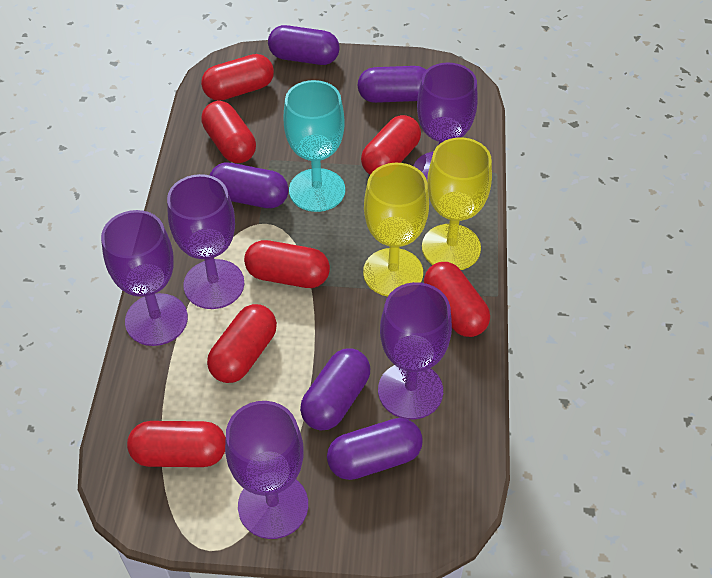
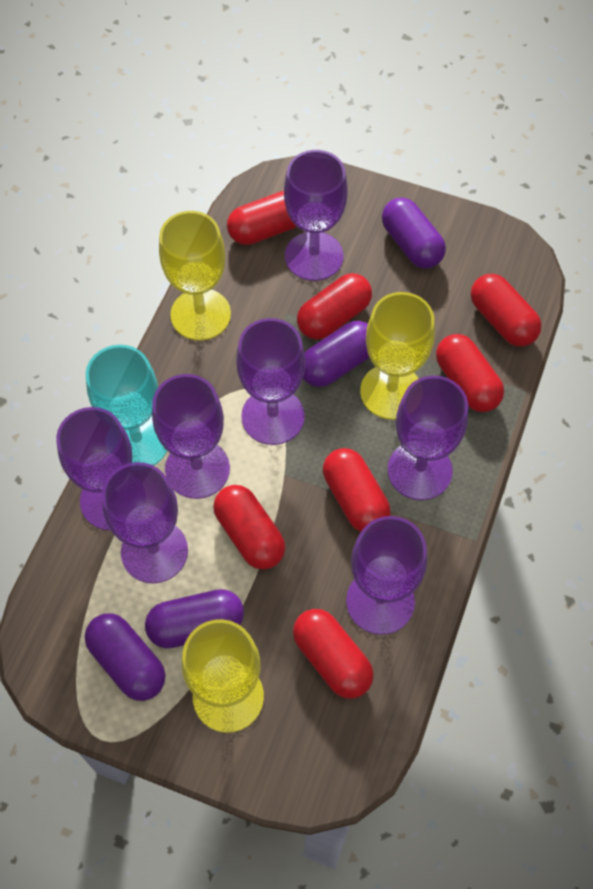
purple capsule: [209,163,289,208] [268,25,340,65] [300,348,370,430] [327,418,423,480] [357,66,426,103] = 5 -> [85,613,165,701] [145,589,244,648] [303,321,370,387] [382,198,446,269] = 4
purple goblet: [101,210,188,346] [167,174,244,309] [225,401,308,539] [378,282,452,420] [414,62,478,179] = 5 -> [56,407,132,531] [102,462,188,583] [152,374,230,499] [236,318,305,445] [284,150,347,281] [346,516,427,635] [388,375,468,500] = 7
yellow goblet: [363,163,429,297] [422,137,492,270] = 2 -> [159,211,231,341] [182,619,264,733] [360,292,435,420] = 3

